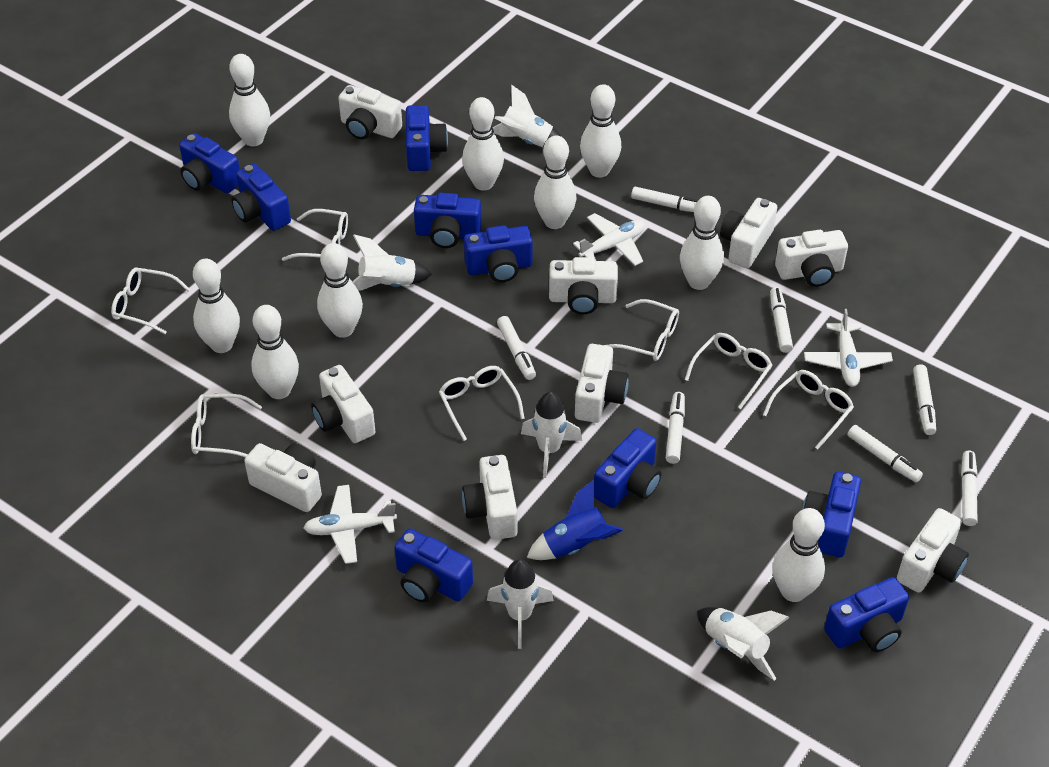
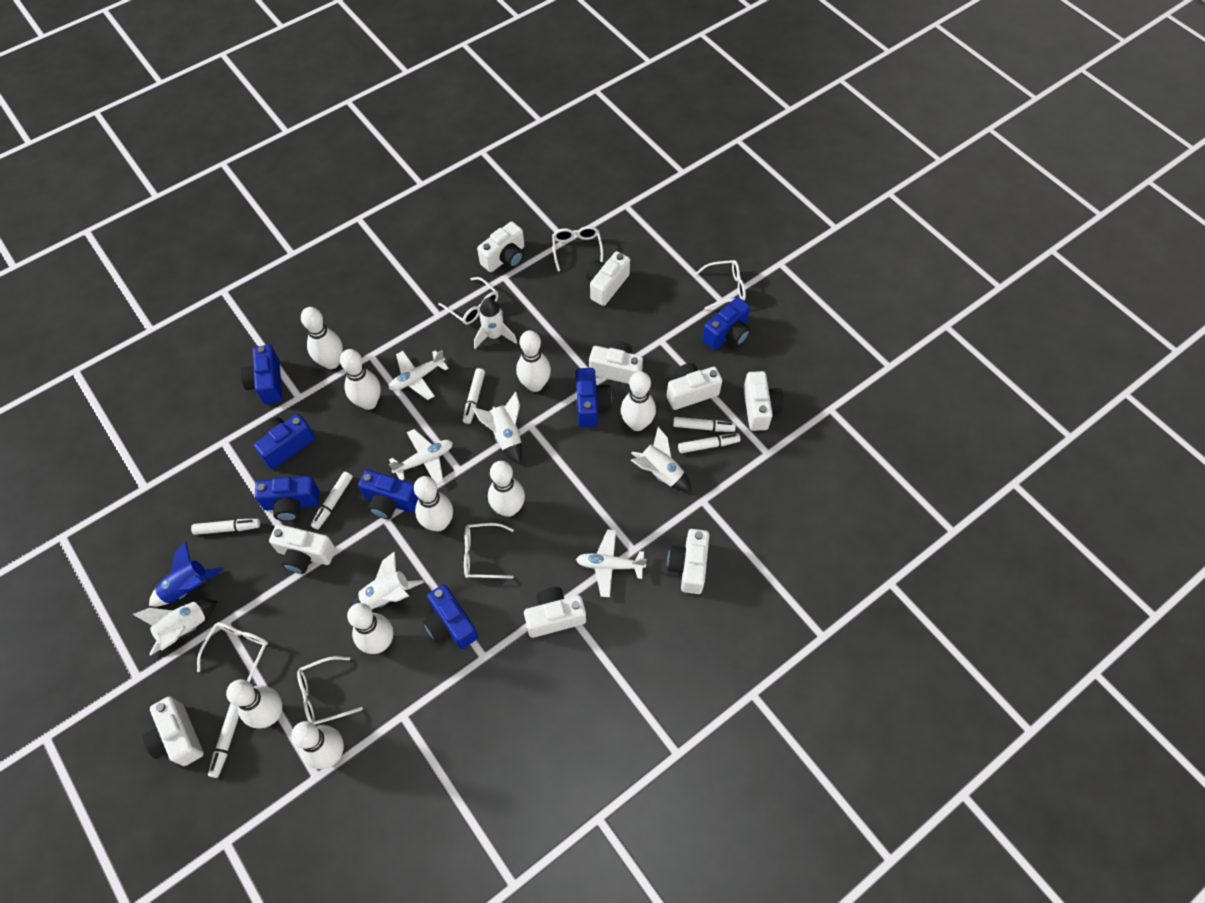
blue camera: [179,133,240,194] [231,164,291,231] [394,528,473,603] [406,105,448,171] [414,192,482,248] [464,225,533,282] [594,428,661,508] [802,471,861,557] [824,577,909,652] = 9 -> [240,345,282,404] [254,414,315,469] [255,476,319,521] [358,470,419,519] [423,584,478,649] [576,368,612,427] [702,297,750,350] = 7
white glasses: [111,267,190,334] [191,394,262,458] [282,209,348,261] [439,366,525,441] [605,299,679,361] [685,333,773,409] [763,370,854,449] = 7 -> [197,622,268,682] [297,656,363,724] [438,277,498,325] [464,523,514,579] [552,226,603,271] [695,260,746,310] = 6
white marker: [497,316,536,380] [631,187,698,212] [666,392,685,464] [770,287,793,353] [848,425,923,482] [913,364,936,435] [961,450,978,526] = 7 -> [191,519,260,535] [208,703,239,778] [311,471,353,530] [463,368,485,424] [673,417,736,432] [678,433,741,453] = 6

